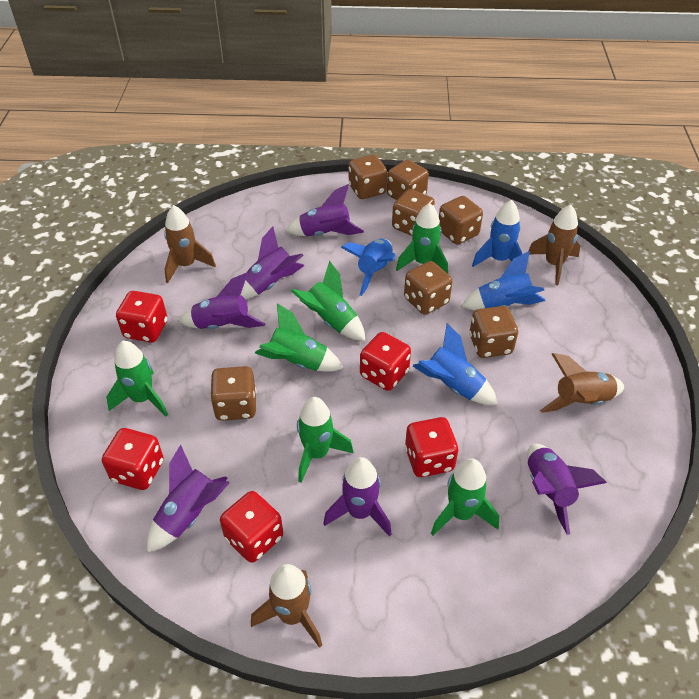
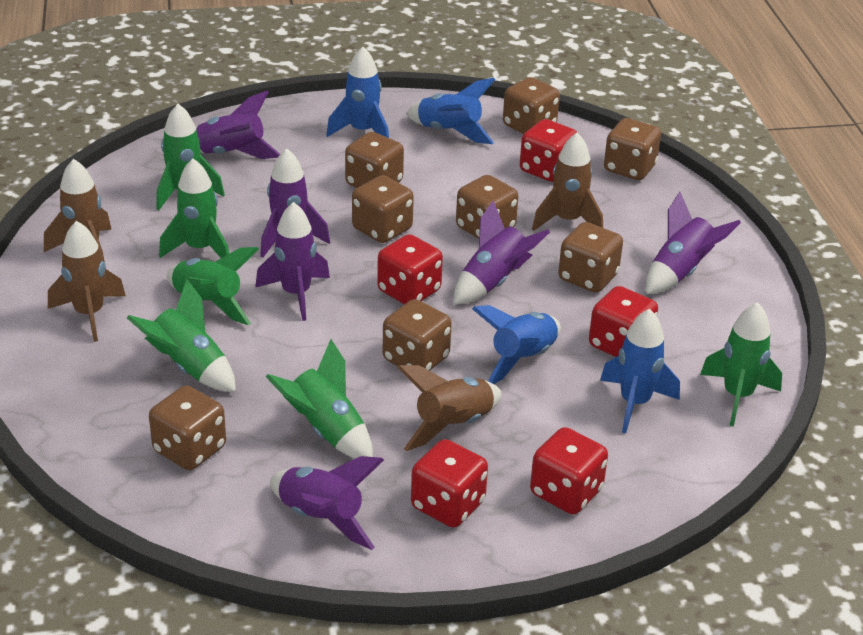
brown dice: [210,366,256,421] [349,155,387,199] [387,160,429,200] [392,189,435,236] [404,261,453,315] [439,196,483,244] [469,306,518,358] = 7 -> [149,385,226,470] [345,132,404,188] [352,175,414,243] [383,299,452,371] [456,175,518,239] [503,77,560,134] [558,222,623,293] [604,118,661,180] = 8

